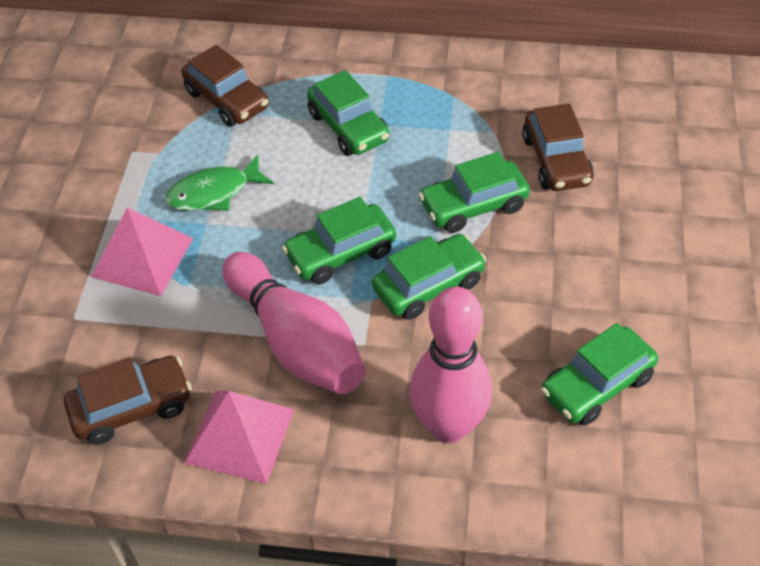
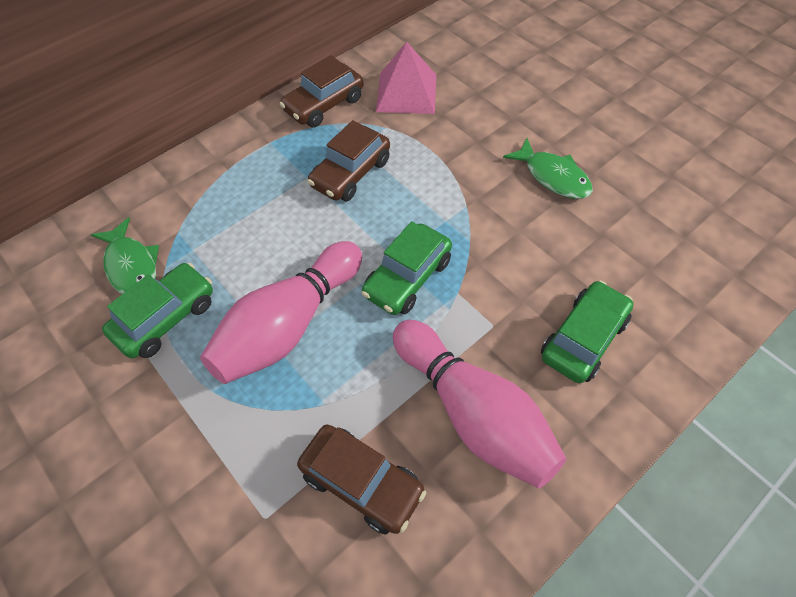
green car: [282,197,396,284] [307,70,390,156] [372,234,487,320] [418,152,530,233] [541,323,658,426] = 5 -> [102,262,213,358] [361,221,452,315] [541,280,634,383] = 3
green fish: [165,155,274,211] = 1 -> [91,217,159,294] [503,138,593,199] = 2
pink pyramid: [91,207,193,296] [184,391,294,484] = 2 -> [376,42,436,114] = 1

